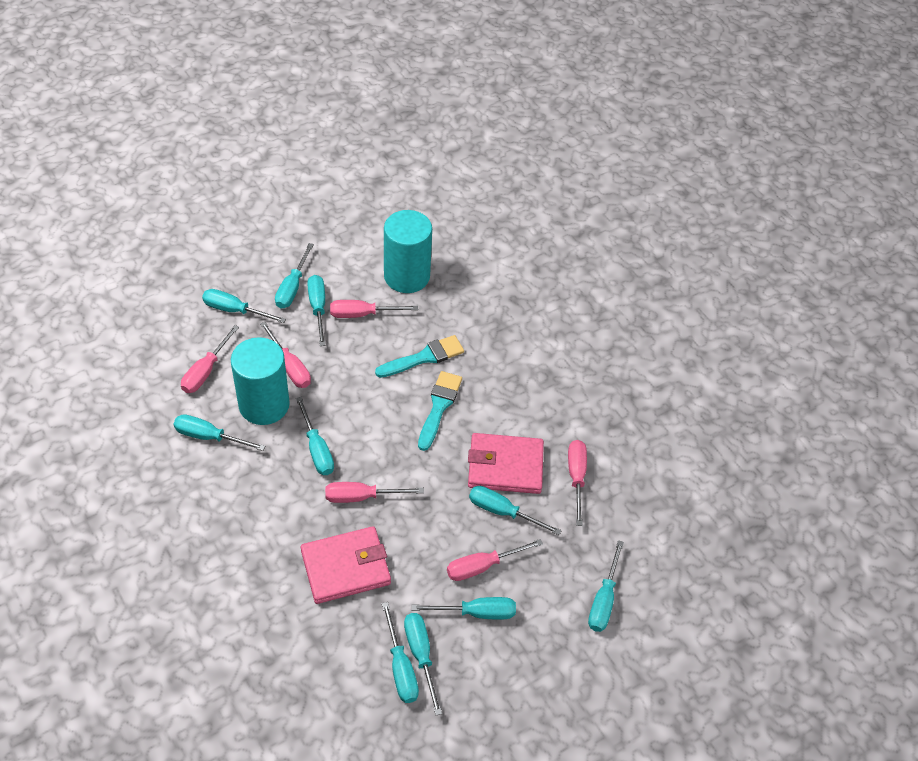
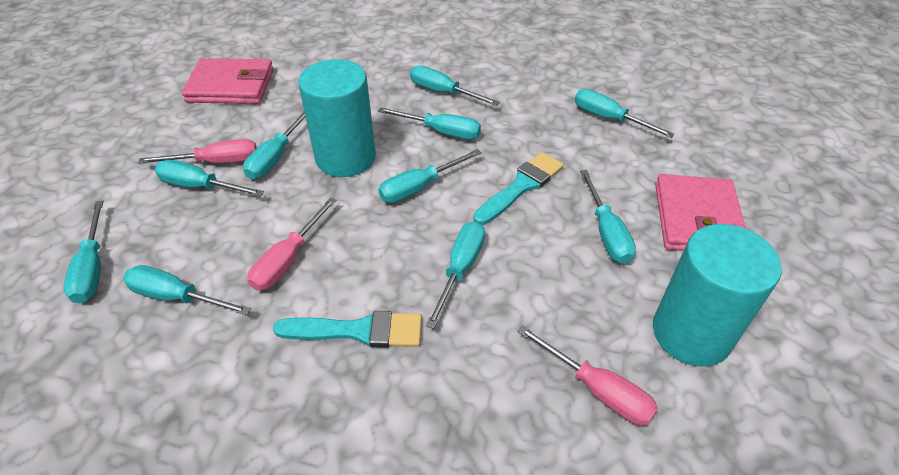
pink screwdriver: [181,325,239,393] [260,322,311,388] [325,482,424,503] [330,300,418,318] [447,539,543,581] [568,440,587,526] = 6 -> [138,139,257,164] [248,197,337,291] [517,325,658,425] = 3

